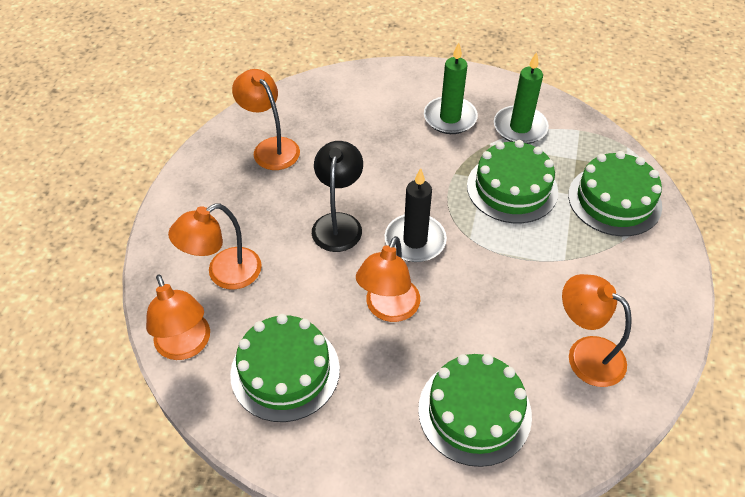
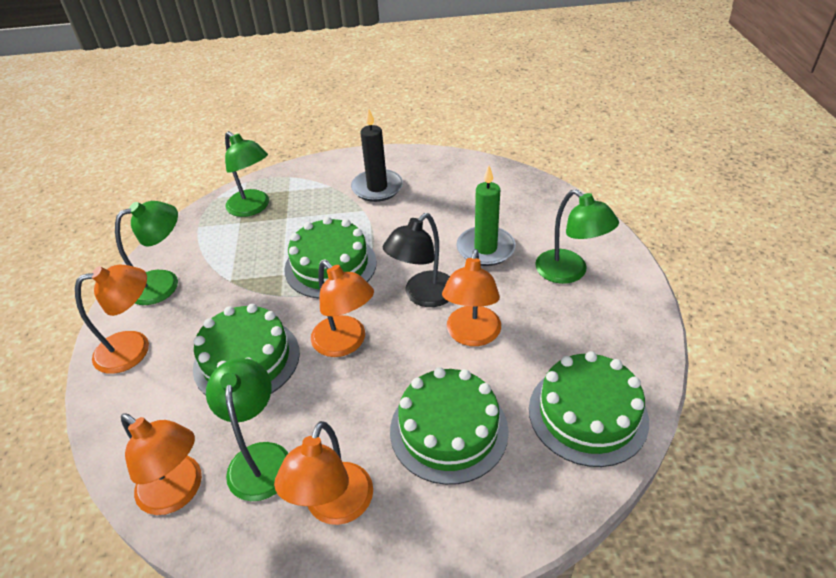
green candle: [424,42,478,134] [494,52,549,144] = 2 -> [457,165,516,266] = 1
green lamp: none = 0 -> [115,201,178,305] [206,358,288,501] [225,131,269,217] [535,189,619,284] = 4

